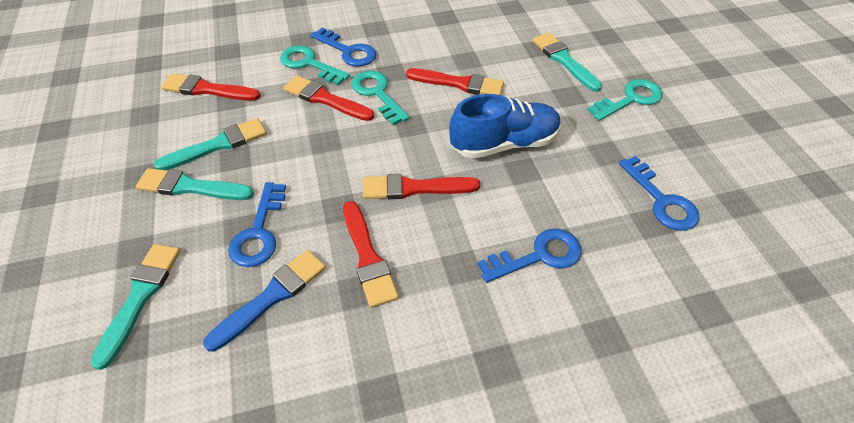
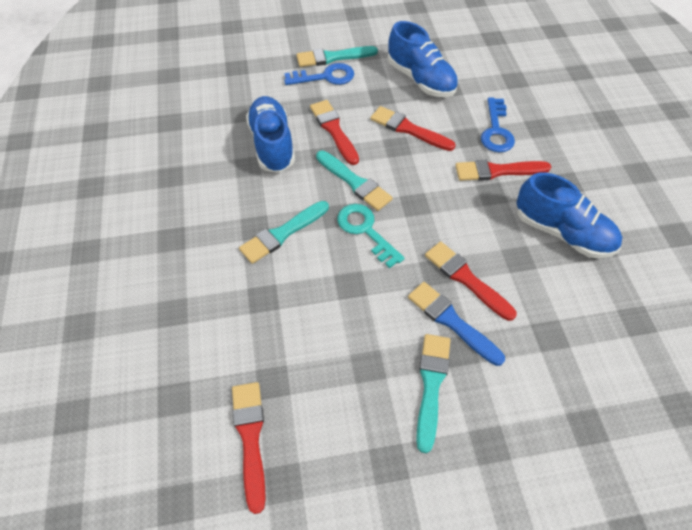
blue key: [228,182,286,267] [311,28,376,67] [478,229,581,283] [619,156,699,231] = 4 -> [284,63,354,85] [481,97,515,153] = 2
blue shoe: [449,94,561,159] = 1 -> [246,96,295,173] [388,21,458,97] [516,173,622,258] = 3
turquoise key: [280,45,350,85] [351,71,410,125] [588,79,662,121] = 3 -> [337,204,405,268] = 1

